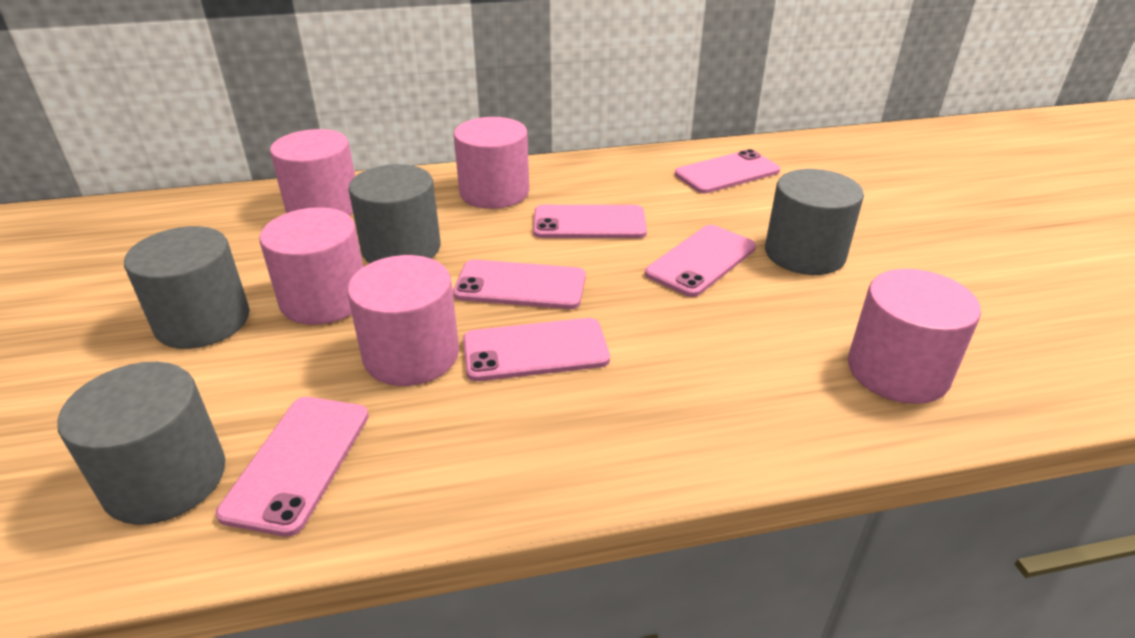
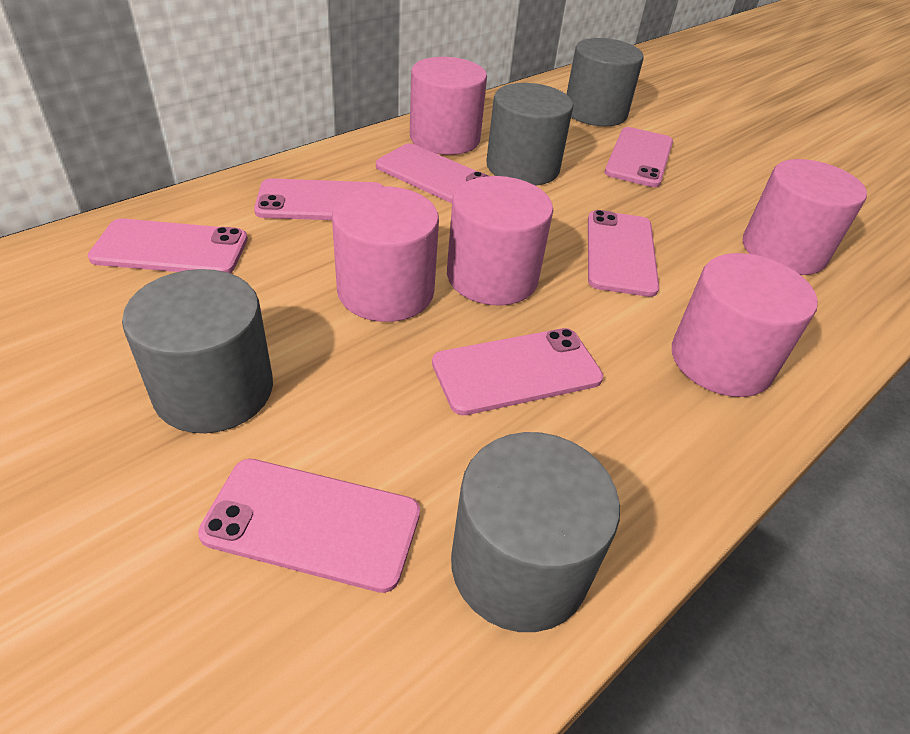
pink phone: [216,397,369,537] [453,260,586,309] [463,318,610,381] [533,205,647,238] [645,225,756,297] [675,149,780,193] = 6 -> [88,219,248,273] [198,459,420,593] [254,178,383,220] [376,143,489,203] [432,328,603,415] [588,210,659,297] [605,127,673,187] = 7

